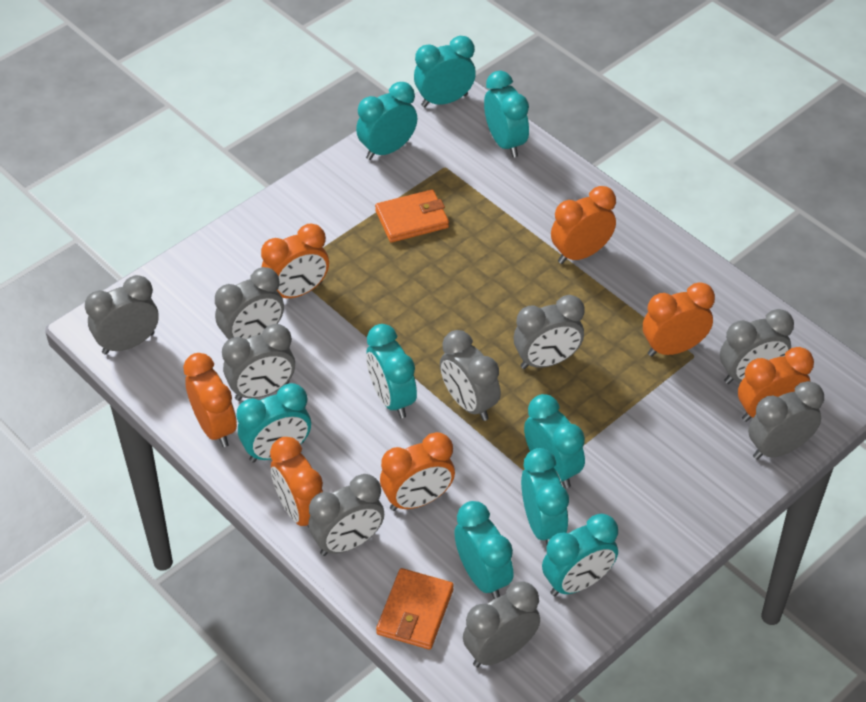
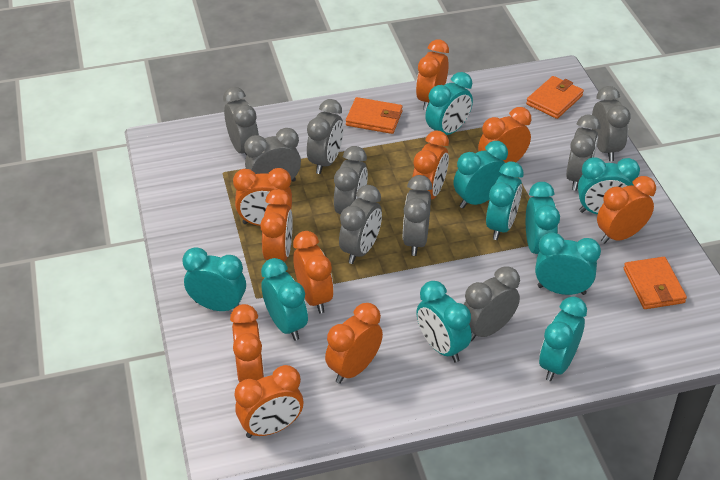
orange clock: [183,353,237,447] [261,224,329,298] [270,437,323,528] [380,432,455,511] [551,186,616,264] [643,282,715,356] [738,347,814,422] = 7 -> [230,304,264,382] [233,168,292,226] [235,365,303,438] [260,189,293,262] [293,231,334,314] [325,303,383,384] [412,131,449,199] [416,39,449,111] [478,107,531,163] [597,176,656,244] = 10
orange wallet: [375,189,449,243] [376,568,454,650] = 2 -> [346,97,403,134] [526,76,584,119] [624,257,687,309] = 3
turquoise clock: [236,383,311,463] [356,82,417,160] [366,324,417,418] [414,36,476,107] [454,501,514,599] [484,71,529,158] [521,448,569,544] [524,394,585,489] [542,514,618,596] = 9 -> [182,247,246,311] [261,258,308,341] [416,281,472,363] [425,72,473,135] [454,141,508,208] [486,161,523,240] [526,182,560,254] [535,232,601,295] [539,297,587,381] [578,157,640,214] = 10

